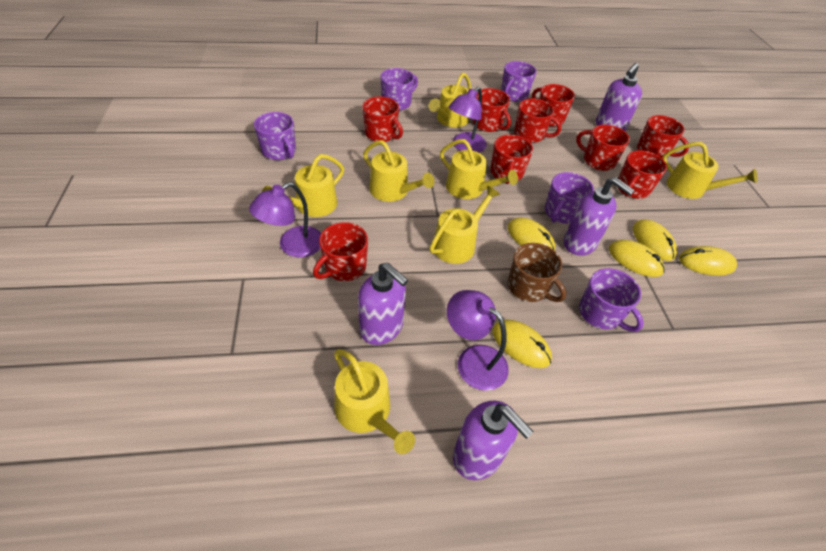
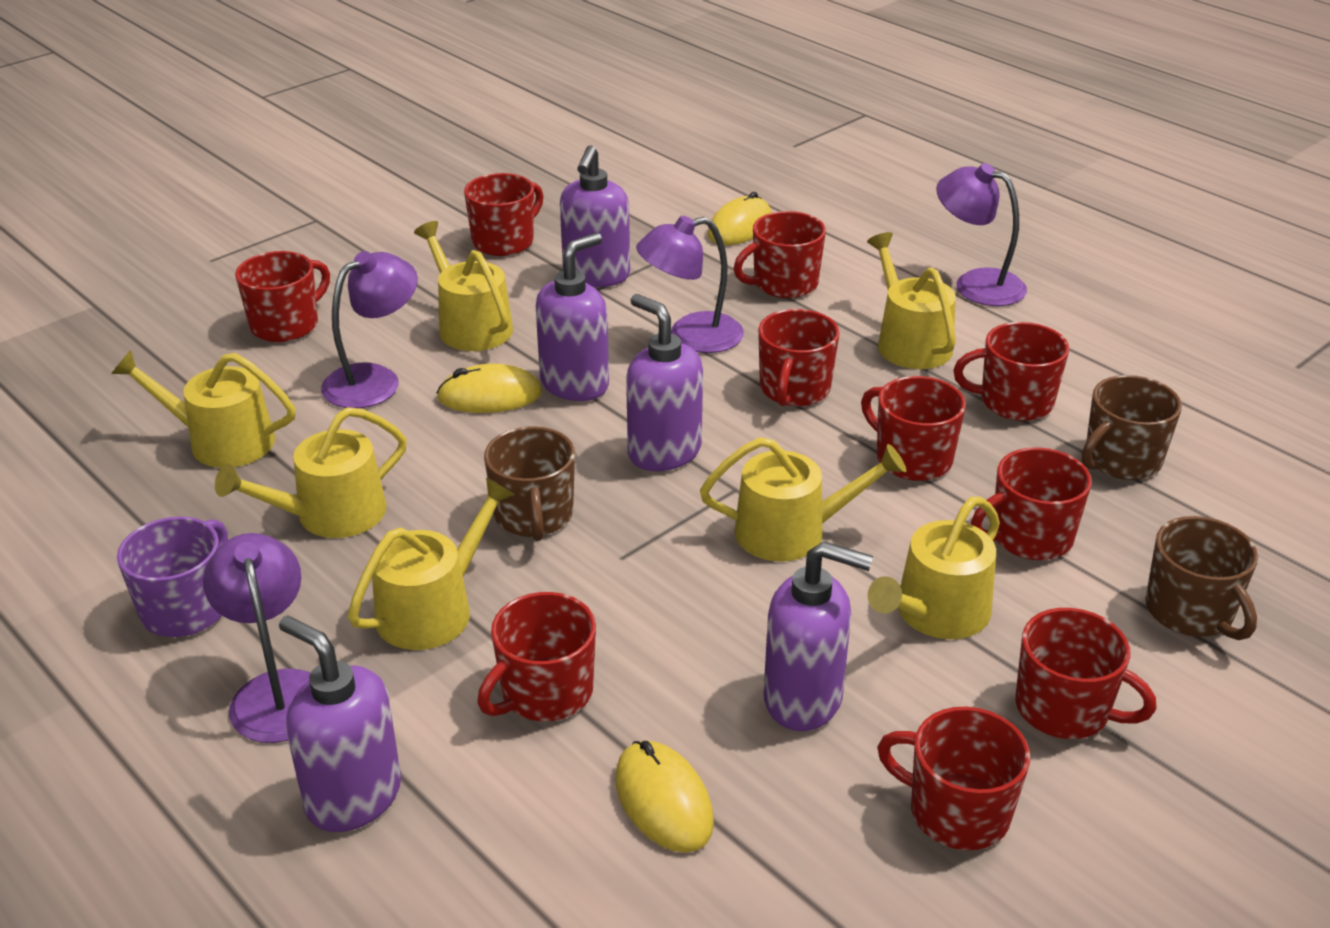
brown mug: [508,243,566,302] = 1 -> [484,426,575,541] [1082,375,1182,480] [1145,516,1258,640] = 3
purple lamp: [249,182,321,257] [447,290,509,391] [448,87,487,153] = 3 -> [203,533,311,743] [321,251,418,408] [636,216,744,353] [936,163,1027,306] = 4
purple mug: [254,112,296,160] [380,68,418,111] [501,61,537,102] [545,172,594,224] [579,268,644,332] = 5 -> [117,517,228,637] = 1
purple soap dispenser: [358,262,408,345] [453,401,534,480] [564,177,635,256] [596,63,642,131] = 4 -> [279,615,401,832] [536,233,609,401] [560,145,630,287] [626,294,703,471] [764,541,873,731] = 5
red mug: [313,222,368,281] [363,97,403,142] [473,88,511,132] [490,135,533,184] [514,99,561,143] [532,84,575,127] [576,125,630,171] [618,150,667,199] [637,115,689,158] = 9 -> [235,251,330,342] [464,173,544,256] [477,592,596,721] [733,211,826,298] [758,309,840,406] [861,376,966,481] [877,707,1030,850] [953,322,1069,421] [971,447,1092,560] [1015,608,1157,739] = 10
yellow mouse: [493,320,552,368] [508,218,555,251] [609,240,665,277] [633,219,677,261] [679,246,737,276] = 5 -> [436,364,542,413] [615,740,714,853] [708,192,771,245] = 3

